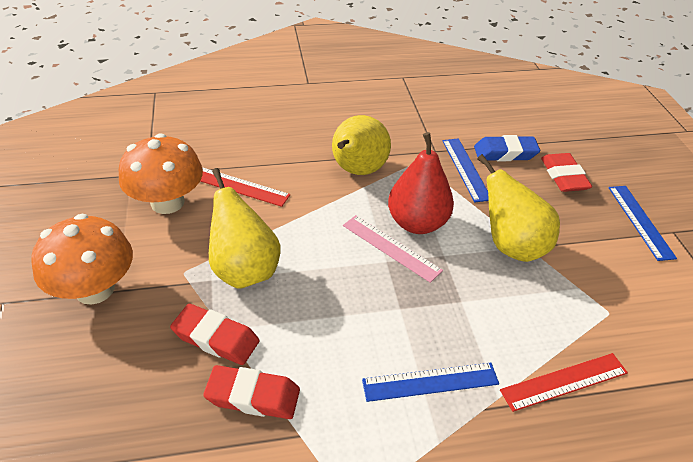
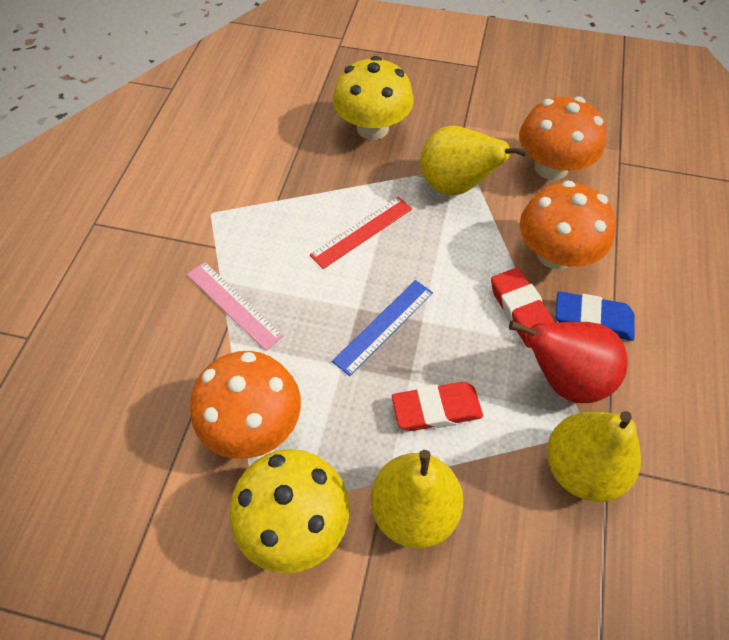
blue ruler: [362,363,499,402] [442,139,489,202] [609,186,677,261] = 3 -> [332,280,433,376] = 1
orange mushroom: [31,214,133,305] [119,133,203,214] = 2 -> [190,351,301,459] [519,97,606,180] [520,180,616,270] = 3
red eraser: [170,304,260,365] [203,365,300,419] [541,153,592,192] = 3 -> [392,382,483,431] [491,268,555,348] = 2
red ruler: [200,167,290,207] [500,353,628,412] = 2 -> [310,196,412,269] = 1
yellow mushroom: none = 0 -> [230,449,350,573] [333,56,414,140] = 2

